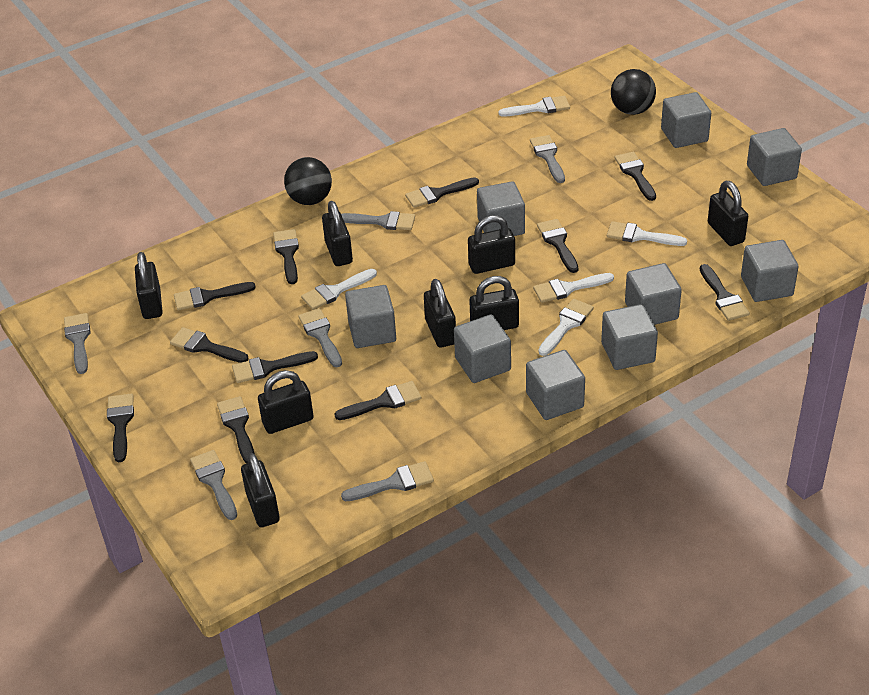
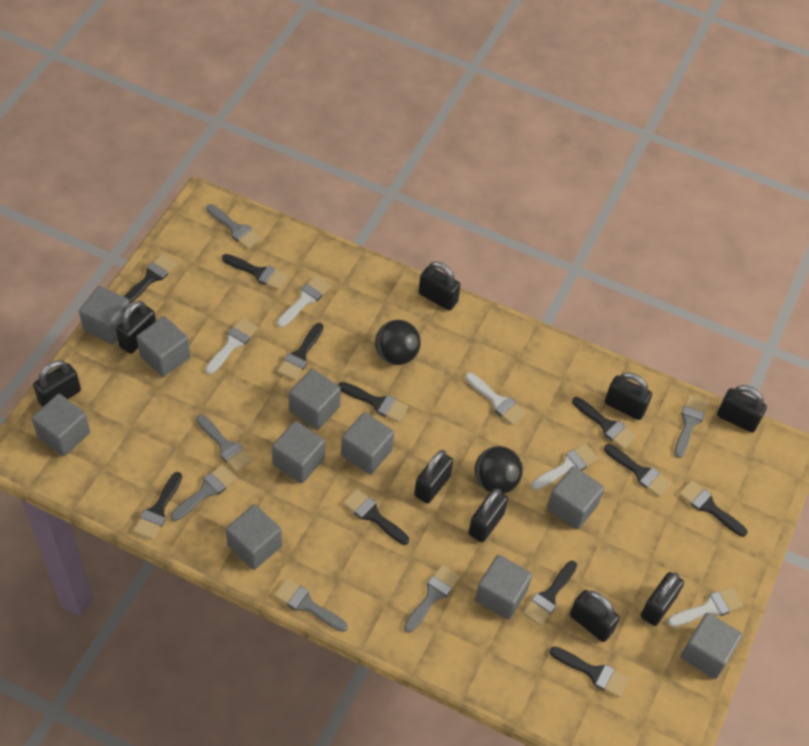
black padlock: [135,252,163,319] [241,453,280,527] [258,370,314,434] [322,201,353,266] [424,279,456,348] [468,215,515,274] [469,276,519,330] [708,181,748,246] = 8 -> [33,360,81,407] [116,301,156,354] [414,450,453,504] [419,262,461,311] [468,489,508,542] [570,590,620,642] [605,372,652,420] [641,572,684,626] [717,385,767,433] = 9
grey cube: [345,285,396,348] [454,314,511,383] [477,181,525,236] [526,350,585,420] [601,304,658,370] [625,263,682,325] [661,92,711,148] [741,240,799,302] [747,128,802,186] = 9 -> [32,394,90,456] [79,286,130,345] [136,316,190,377] [226,504,282,570] [272,421,325,484] [289,369,341,430] [341,412,394,475] [475,555,532,620] [547,466,604,529] [680,613,743,679] = 10

